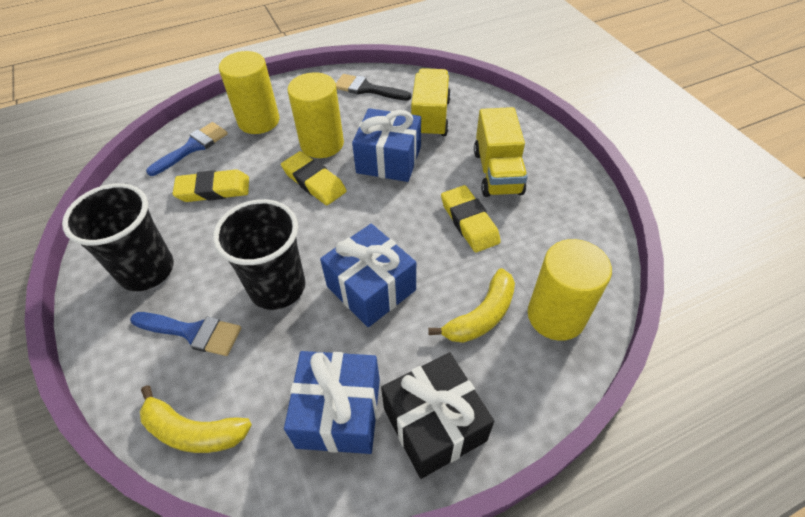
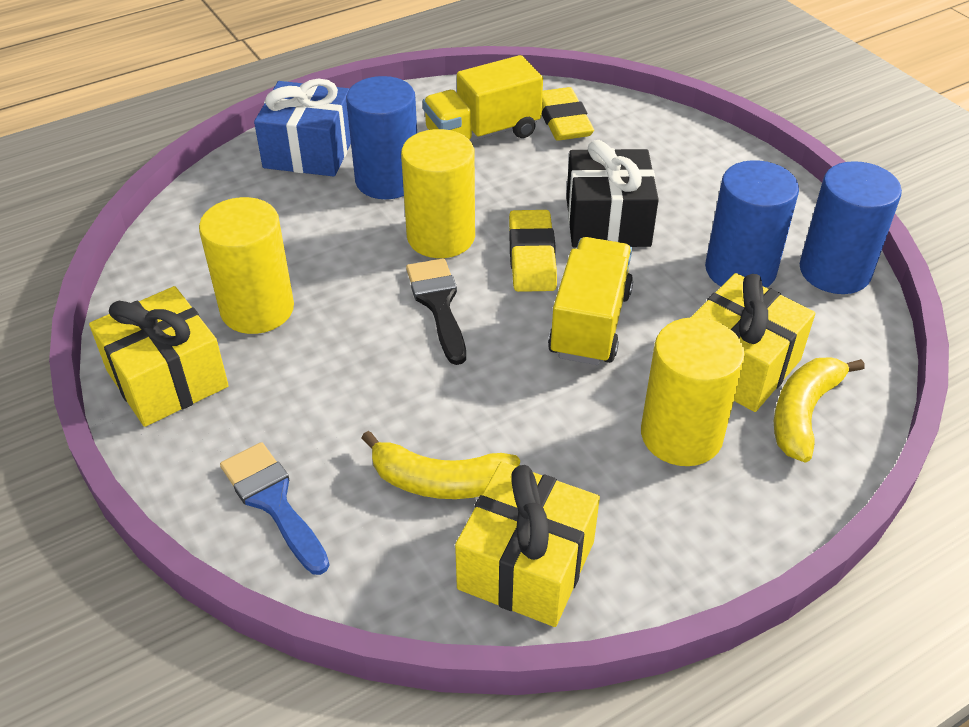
black cup: [62,183,174,291] [213,199,305,310] = 2 -> none = 0
blue brush: [130,312,241,356] [146,122,228,176] = 2 -> [220,442,329,575] = 1
blue cylinder: none = 0 -> [346,76,417,199] [705,160,799,288] [800,161,902,294] = 3
blue gift: [284,351,380,454] [320,224,416,327] [352,108,421,182] = 3 -> [254,78,351,177] = 1
yellow eraser: [173,169,249,202] [281,151,347,205] [441,185,501,252] = 3 -> [509,210,557,292] [542,87,594,141] = 2
yellow gift: none = 0 -> [89,286,229,427] [455,461,600,627] [691,273,816,412] = 3

